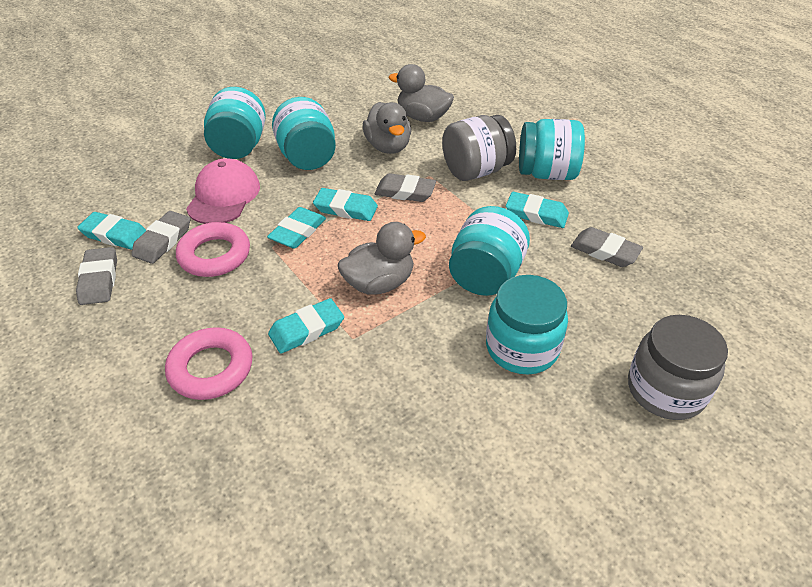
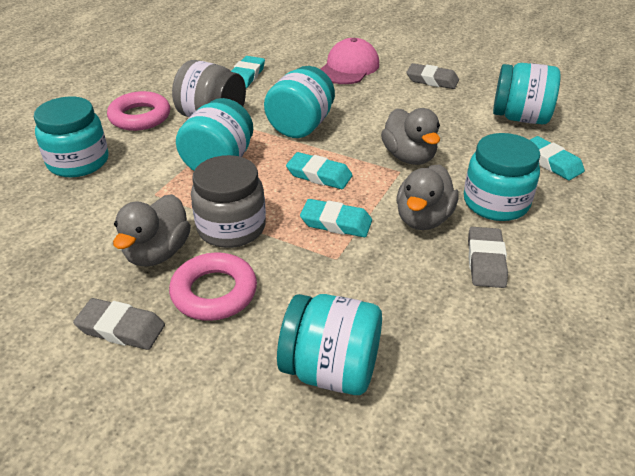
grey eraser: [76,247,117,305] [131,211,190,264] [375,173,436,202] [571,227,643,267] = 4 -> [73,298,165,350] [406,63,459,89] [468,227,508,288] = 3
turquoise eraser: [77,212,146,250] [267,207,326,249] [268,298,344,354] [313,188,378,221] [506,192,569,228] = 5 -> [231,56,265,88] [286,152,353,189] [300,199,372,237] [530,136,585,180] = 4
turquoise jar: [204,87,266,159] [272,97,336,170] [449,206,530,296] [486,275,568,374] [519,119,585,180] = 5 -> [34,97,109,177] [176,98,253,171] [264,66,335,138] [277,294,382,395] [464,133,540,221] [493,63,560,124] = 6

